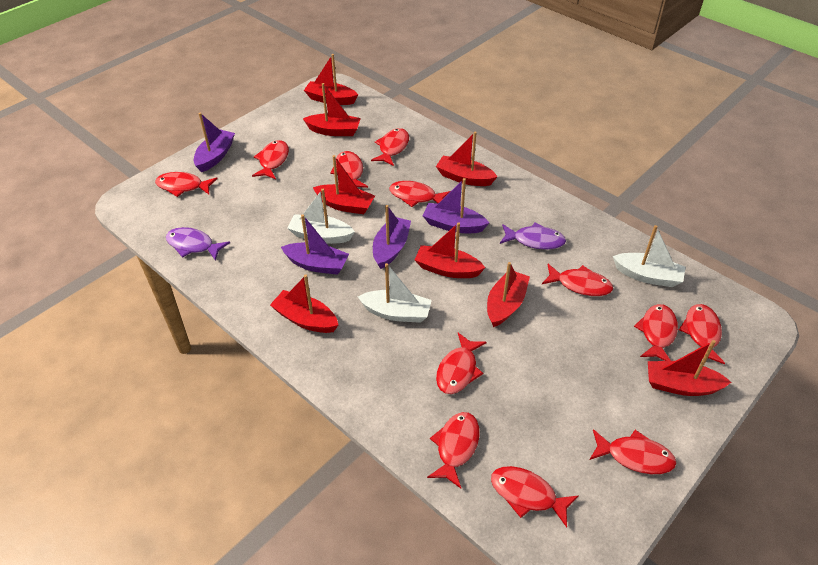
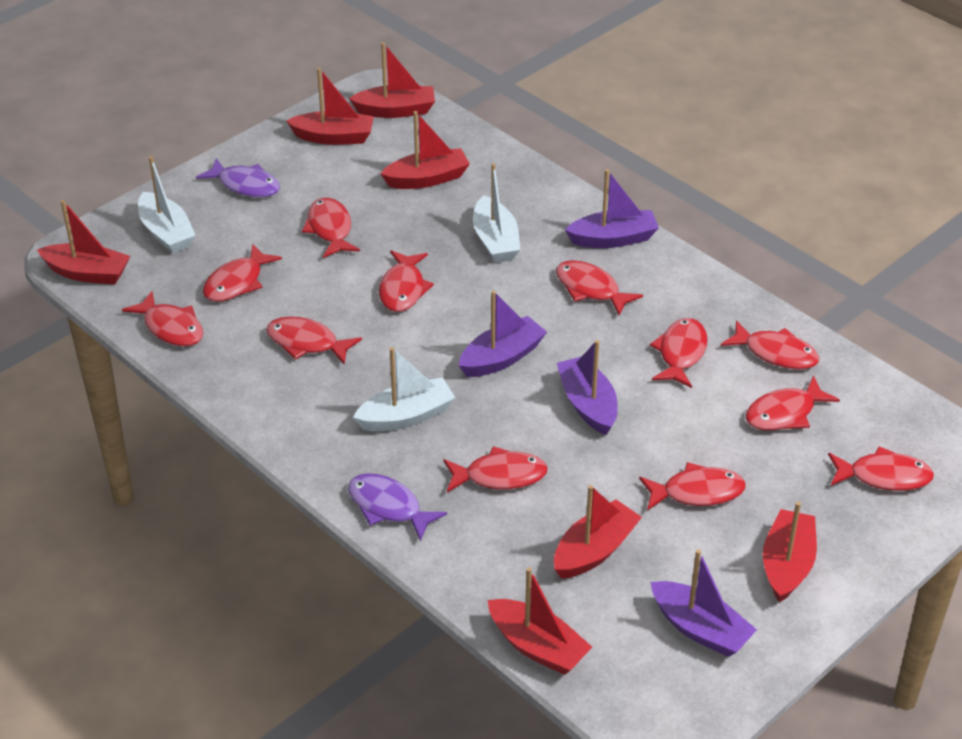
red boat: [270,275,338,333] [303,83,361,136] [304,54,358,105] [313,155,375,214] [415,222,485,278] [436,132,497,186] [487,262,530,327] [648,340,731,396] = 8 -> [37,200,130,285] [286,68,374,145] [349,42,435,118] [381,111,470,189] [488,567,592,675] [554,485,642,579] [763,502,817,603] = 7

